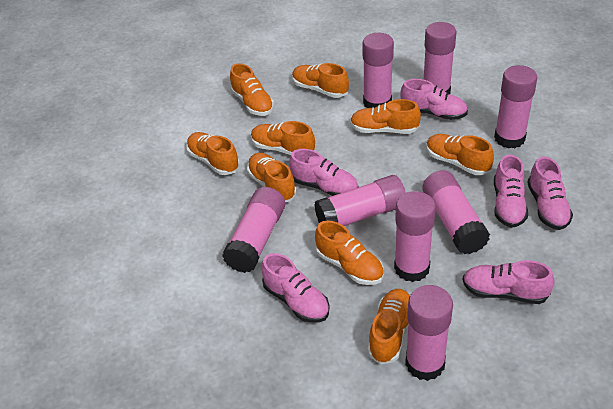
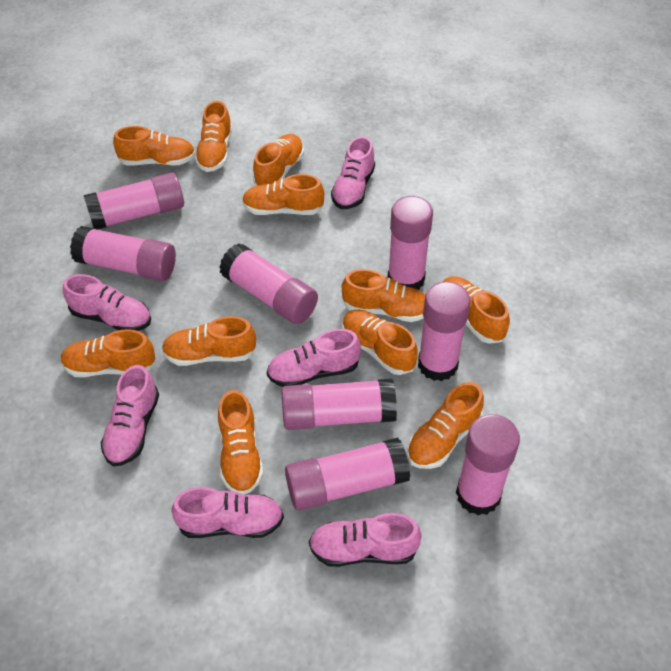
orange shoe: [186,132,240,175] [230,63,274,116] [247,153,296,202] [251,121,315,155] [292,63,349,98] [315,221,384,285] [350,99,421,134] [368,289,410,365] [426,134,494,175] = 9 -> [60,329,156,377] [113,126,195,165] [162,316,257,366] [195,101,233,172] [218,390,263,495] [242,174,324,215] [253,134,304,186] [342,269,425,322] [342,310,418,375] [407,382,484,469] [443,276,510,344] = 11

